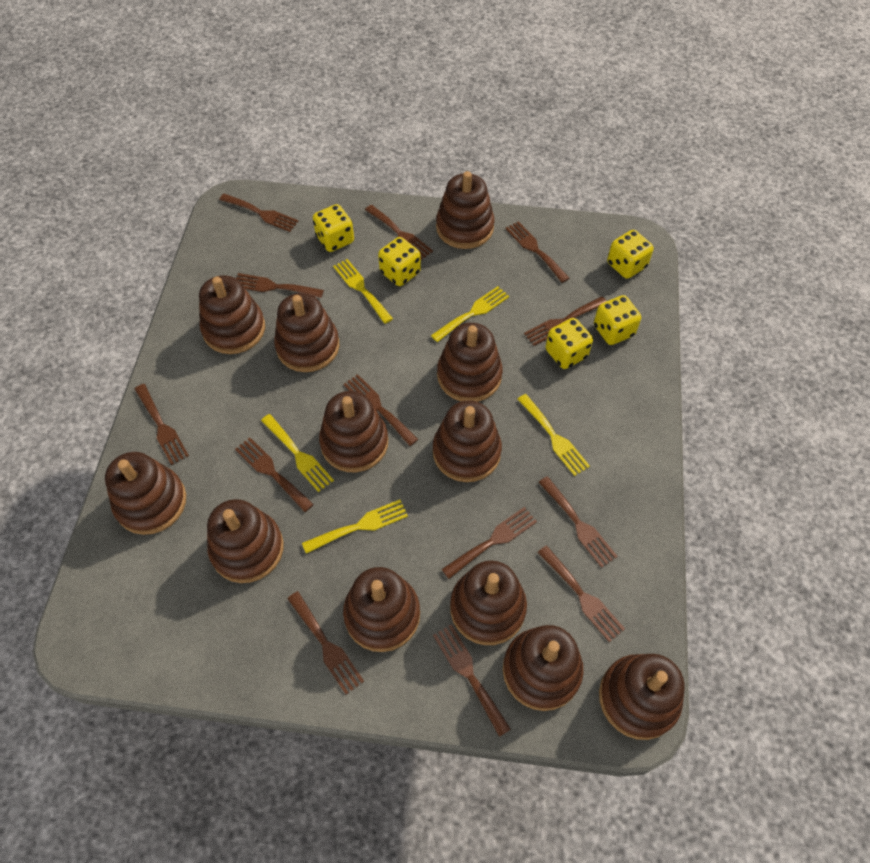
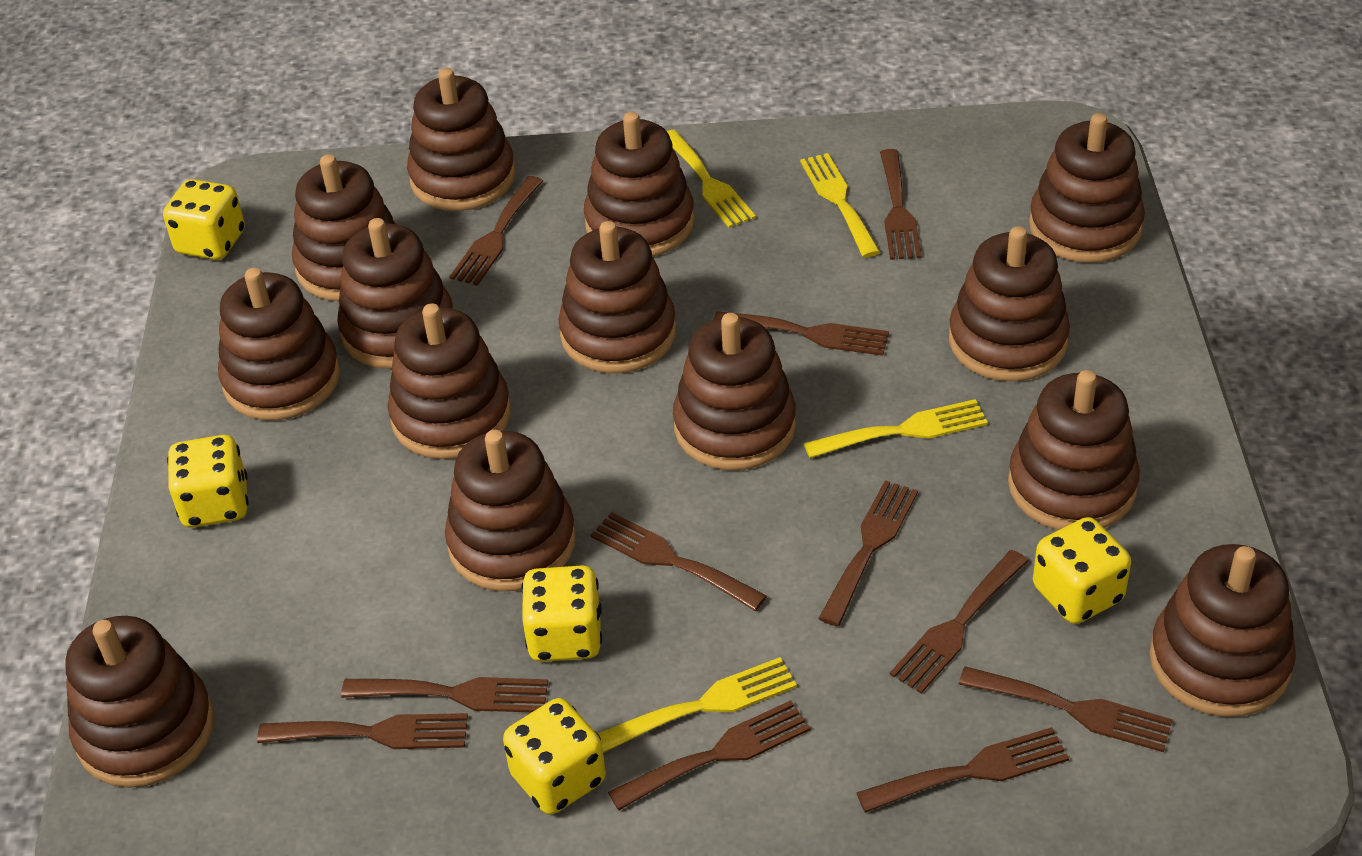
brown fork: [135,384,189,465] [219,194,299,232] [235,437,314,512] [236,273,324,298] [287,591,364,694] [343,374,418,446] [365,205,433,260] [433,625,511,737] [441,507,537,579] [506,221,570,283] [524,296,606,346] [537,545,625,642] [538,476,618,568] = 13 -> [257,713,468,749] [341,677,548,712] [449,176,543,286] [591,512,767,611] [608,700,810,810] [713,311,889,356] [818,480,918,626] [856,727,1069,813] [880,149,922,260] [890,550,1029,694] [959,666,1173,752] = 11
brown stacking toy: [105,452,186,535] [199,275,265,354] [207,499,284,583] [274,293,340,372] [319,391,388,472] [343,567,420,652] [433,400,502,482] [436,171,494,249] [437,323,503,402] [450,560,527,645] [503,625,584,711] [599,654,685,740] = 12 -> [65,616,214,788] [218,268,340,420] [292,154,396,301] [337,218,453,369] [387,304,511,459] [407,68,516,211] [445,430,576,591] [558,221,676,373] [584,112,695,257] [673,313,796,470] [949,226,1070,381] [1008,370,1140,530] [1029,113,1145,263] [1149,544,1296,717] = 14
yellow fork: [261,414,334,492] [302,500,408,554] [333,259,393,324] [431,286,509,342] [517,394,590,476] = 5 -> [598,657,797,753] [667,130,756,228] [800,153,880,257] [804,399,988,458] = 4

